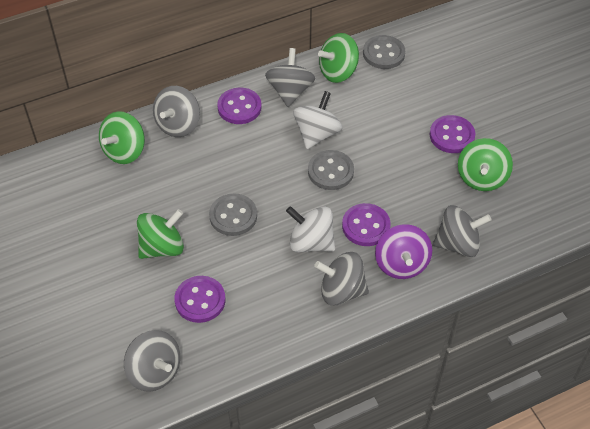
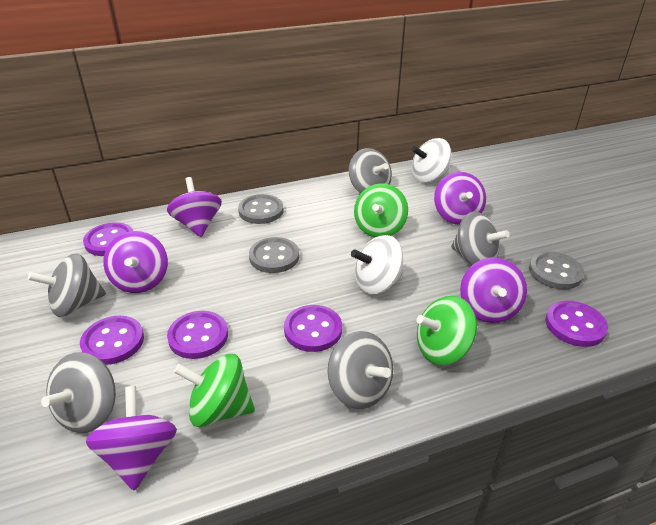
green spinning top: [99,111,145,164] [137,209,184,259] [318,33,359,83] [458,138,513,191] = 4 -> [174,354,255,427] [354,183,408,237] [416,296,477,365] = 3
purple button: [174,276,226,323] [217,88,262,124] [342,203,390,246] [430,115,475,153] = 4 -> [80,316,144,365] [83,222,133,256] [167,311,228,359] [284,305,342,352] [545,301,608,347] = 5
purple spinning top: [375,224,432,279] = 1 -> [86,386,177,491] [103,231,168,293] [167,177,222,237] [434,172,486,225] [460,257,527,323] = 5

